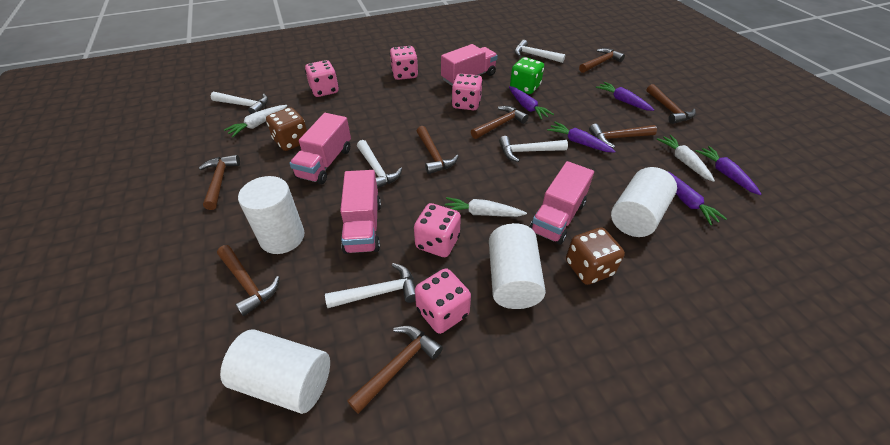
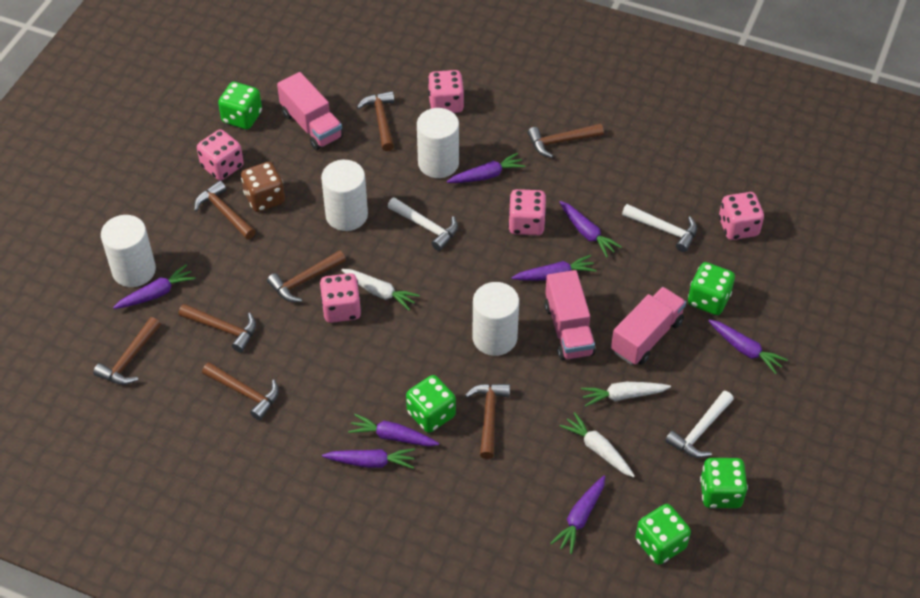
brown dice: [266,107,307,151] [566,227,625,285] = 2 -> [241,162,285,212] = 1
green dice: [510,57,544,94] = 1 -> [218,82,262,129] [406,375,456,433] [635,504,691,565] [688,262,735,315] [700,458,748,508] = 5
pink truck: [289,113,351,184] [340,170,381,254] [441,44,498,86] [530,161,594,245] = 4 -> [277,72,343,150] [544,270,596,360] [611,287,686,365] = 3
purple carrot: [509,86,554,120] [547,122,615,152] [596,82,654,111] [667,171,727,225] [696,146,761,195] = 5 -> [113,264,196,309] [322,448,415,469] [348,414,439,446] [447,153,525,183] [512,255,597,281] [550,476,605,554] [560,201,622,257] [709,319,788,374] = 8
white hammer: [211,92,268,114] [325,263,416,308] [357,140,402,188] [499,136,568,162] [515,40,565,63] = 5 -> [388,197,458,251] [622,204,697,252] [665,391,734,458] = 3

